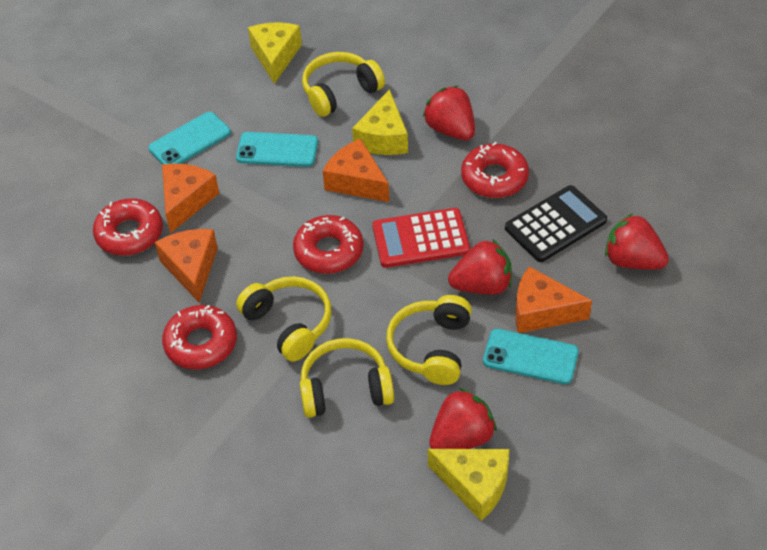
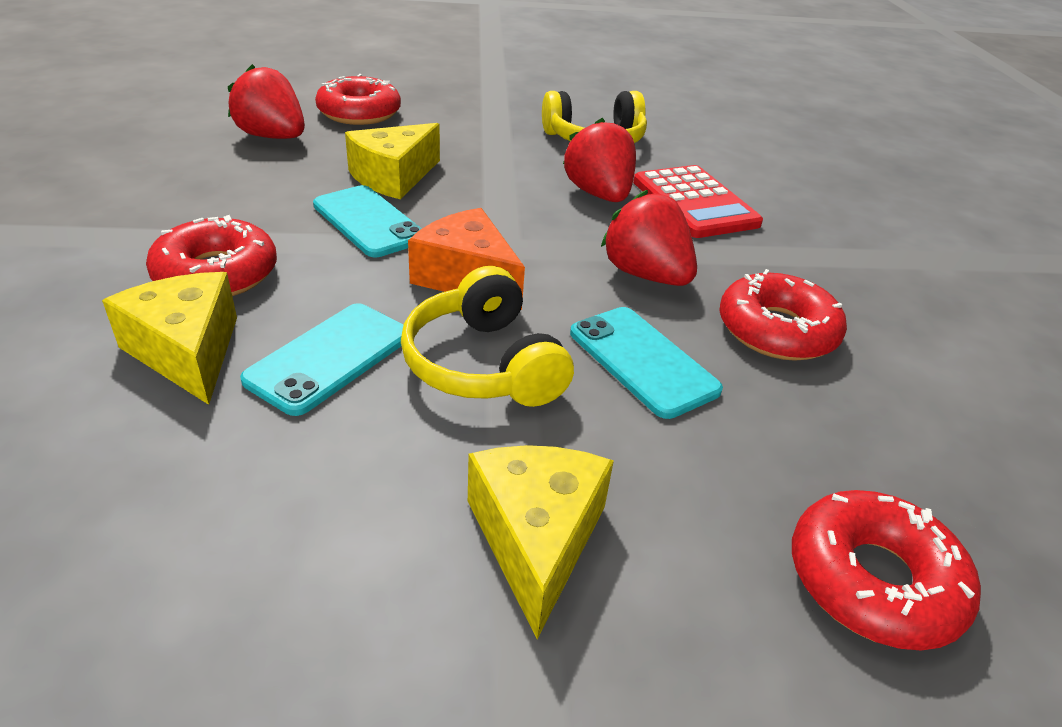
black calculator: [505,185,607,262] = 1 -> none = 0
orange cheese: [155,229,218,303] [162,163,219,233] [323,139,389,202] [515,266,592,333] = 4 -> [408,208,525,310] = 1
red strawberry: [423,86,475,140] [429,388,497,449] [448,239,512,295] [605,213,669,269] = 4 -> [228,64,305,139] [563,118,636,202] [601,190,697,286] = 3
yellow headphones: [236,276,331,362] [299,338,394,418] [302,52,385,117] [386,295,472,385] = 4 -> [401,266,574,407] [542,91,647,143] = 2

